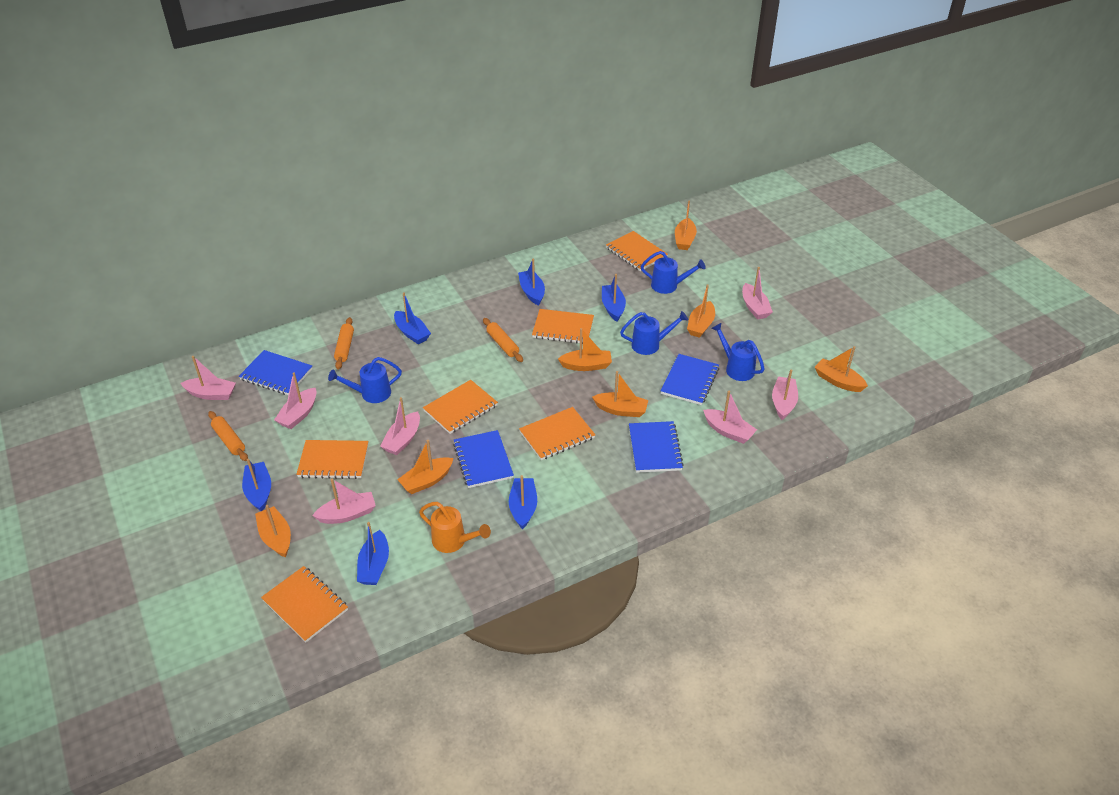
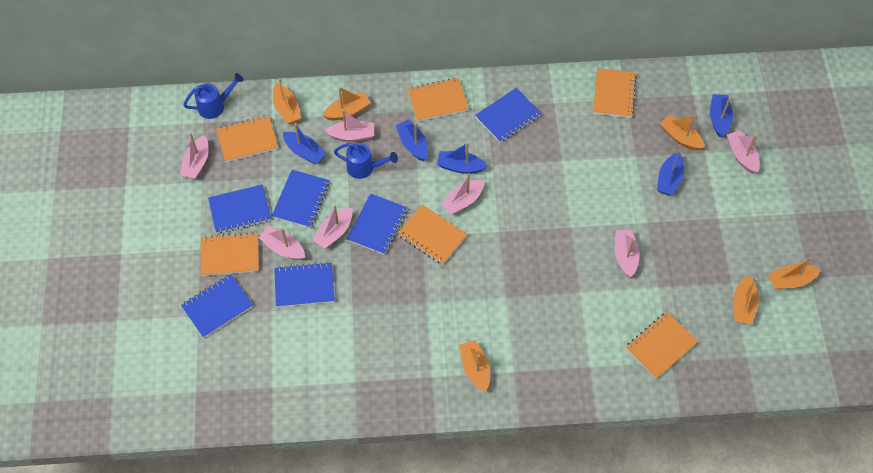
blue boat: [242,459,271,511] [357,522,389,585] [394,293,431,345] [509,475,537,529] [518,259,545,306] [602,274,626,321] = 6 -> [283,123,326,164] [396,119,428,162] [437,142,488,174] [657,149,684,195] [710,94,733,137] = 5
blue notebook: [239,350,313,395] [453,430,514,488] [629,421,684,473] [660,354,719,405] = 4 -> [181,274,253,338] [208,184,271,234] [272,170,329,228] [274,262,335,307] [347,193,407,255] [475,88,541,143] = 6
blue watering can: [328,357,402,403] [620,311,688,355] [641,251,706,294] [711,323,765,381] = 4 -> [183,73,244,119] [334,143,398,179] = 2
orange boat: [255,505,291,557] [397,440,453,494] [558,328,612,371] [592,371,648,417] [675,200,697,250] [687,284,715,338] [815,346,868,392] = 7 -> [273,78,301,124] [323,87,371,120] [460,340,490,392] [660,115,705,150] [733,275,759,325] [768,257,821,289] = 6
orange rolling pin: [208,411,248,461] [334,317,354,369] [483,318,523,362] = 3 -> none = 0
orange watering can: [419,502,491,553] = 1 -> none = 0

